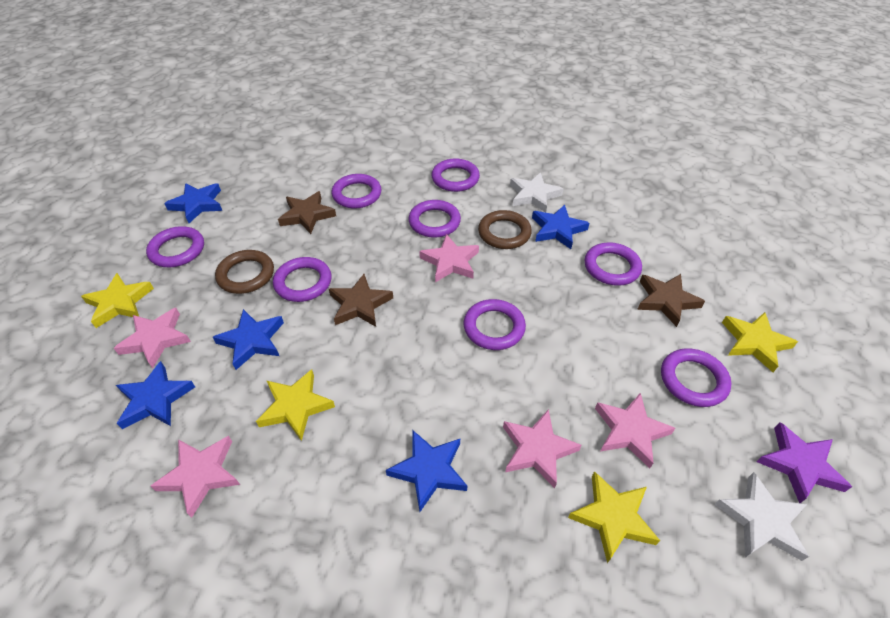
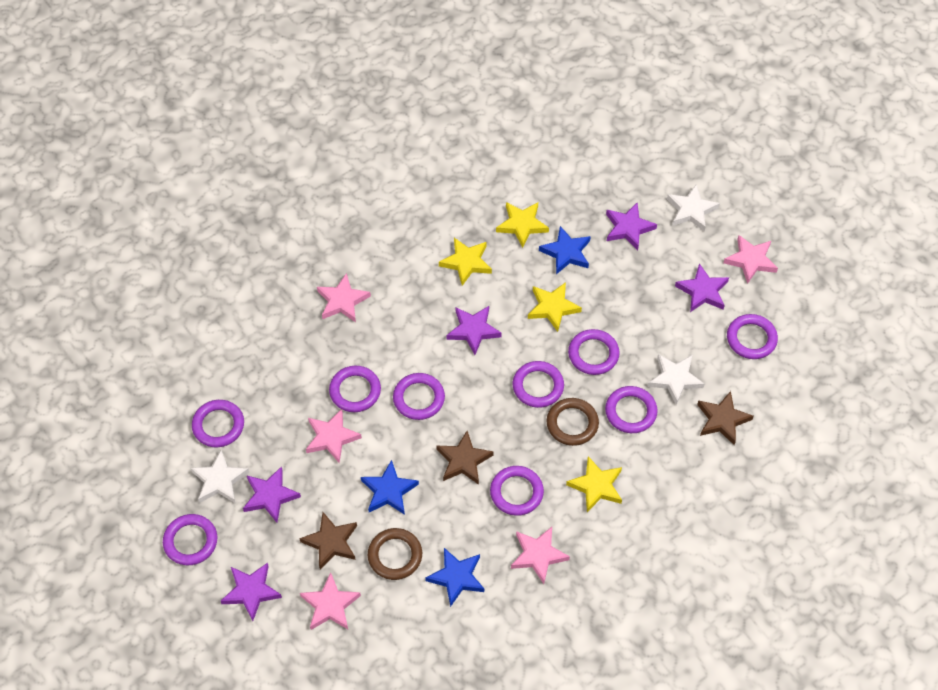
blue star: [116,361,195,429] [164,183,222,223] [213,309,284,370] [386,430,467,512] [532,205,590,249] = 5 -> [361,460,419,515] [425,548,484,607] [539,226,591,274] = 3
purple ring: [146,226,204,267] [273,257,331,302] [332,174,381,208] [408,200,461,238] [432,159,480,192] [464,299,526,350] [585,242,642,286] [661,348,732,407] = 8 -> [163,514,217,565] [192,400,244,447] [329,366,381,412] [393,373,445,420] [490,466,544,516] [513,361,564,408] [568,329,619,375] [605,386,658,433] [727,314,778,359] = 9
purple star: [757,422,852,503] = 1 -> [221,563,282,621] [243,466,301,523] [446,306,502,355] [606,203,657,250] [675,263,729,312] = 5
white star: [510,172,563,213] [714,472,809,561] = 2 -> [191,450,249,503] [648,354,705,405] [667,184,720,231] = 3

